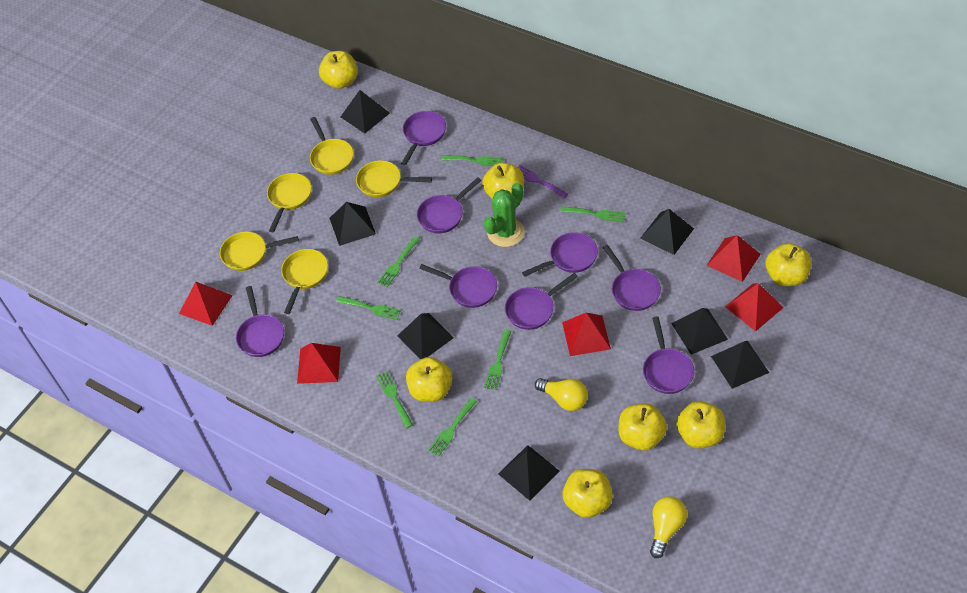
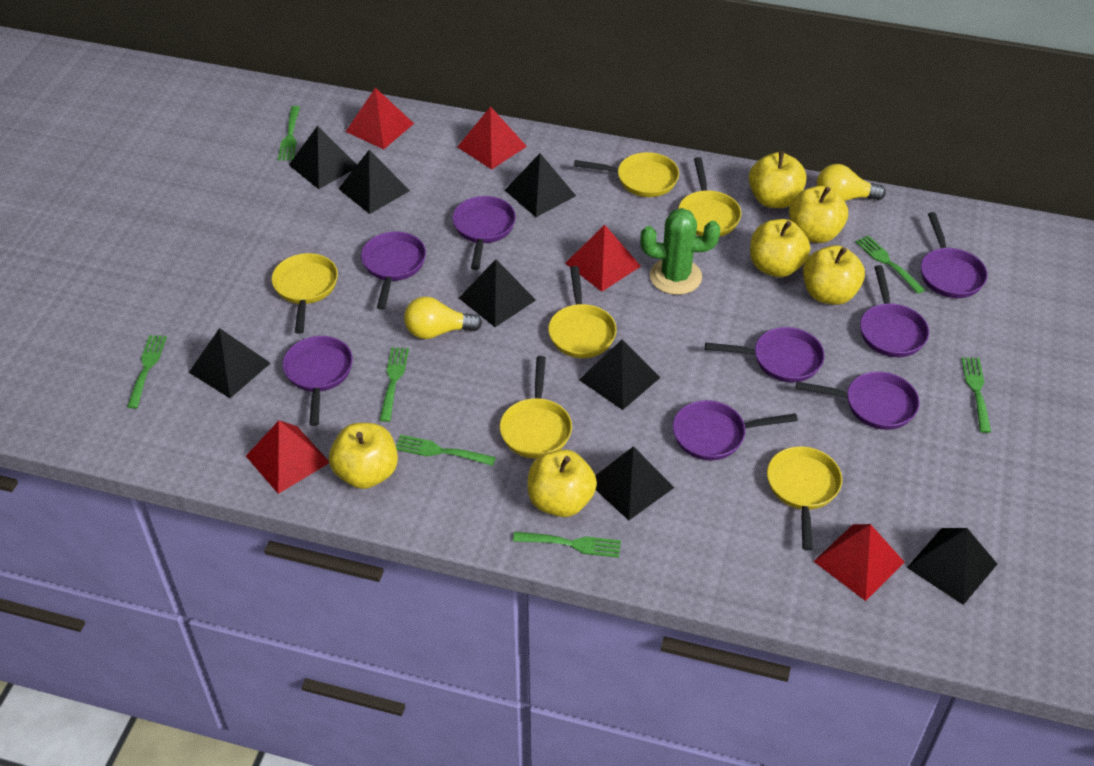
black pyramid: [329,202,376,246] [341,90,390,134] [397,313,454,360] [498,445,560,501] [641,209,694,255] [671,308,728,355] [711,341,769,389] = 7 -> [189,328,271,398] [289,126,357,189] [338,150,410,214] [459,259,536,327] [505,153,576,217] [579,339,661,410] [595,446,674,520] [907,528,997,605] = 8
purple fork: [518,165,568,198] = 1 -> none = 0
yellow apple: [319,51,358,89] [406,357,452,402] [482,162,524,199] [563,469,613,518] [618,403,667,451] [676,401,725,449] [765,243,811,286] = 7 -> [329,423,398,489] [528,449,597,517] [749,151,807,208] [750,219,810,277] [789,186,848,243] [803,245,865,305] = 6
yellow pan: [220,232,299,271] [267,173,311,232] [281,249,328,314] [310,117,354,175] [356,160,432,197] = 5 -> [272,253,338,334] [500,356,572,458] [548,266,617,358] [574,152,679,197] [678,157,741,236] [767,446,842,551] = 6

